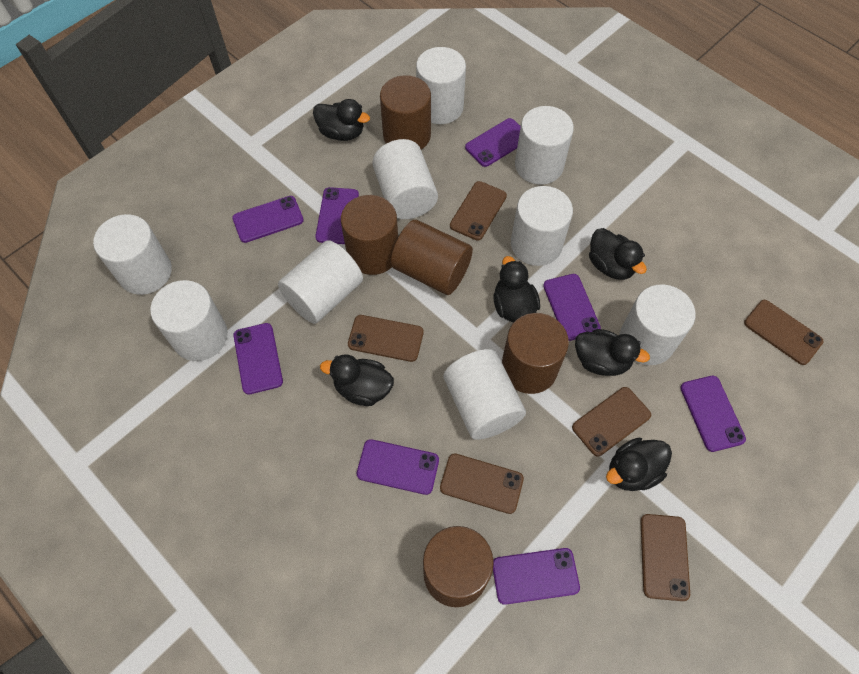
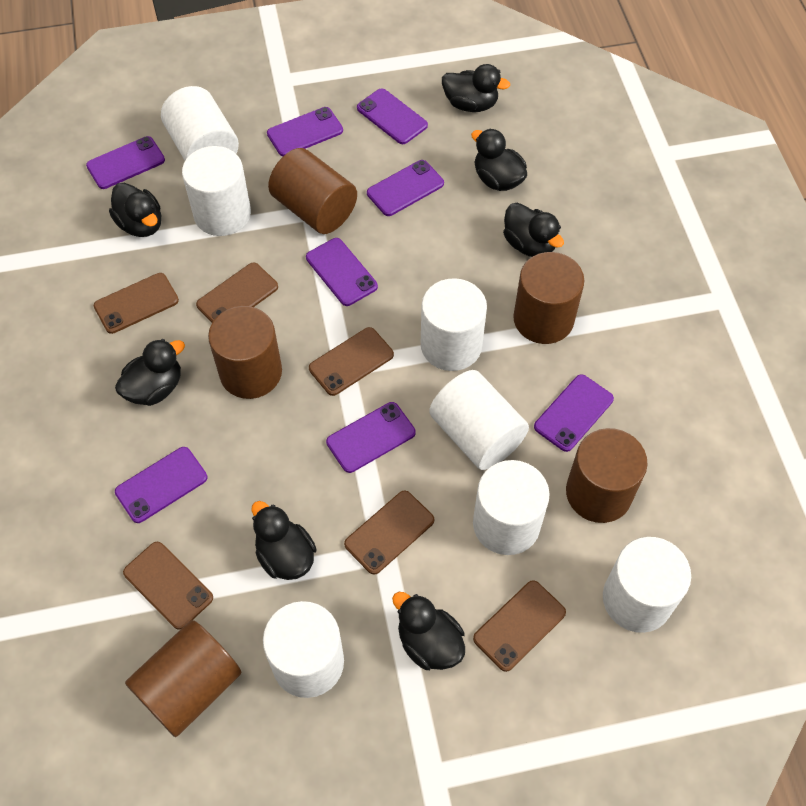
black duck: [313,99,370,141] [320,354,394,406] [493,256,540,322] [575,329,650,376] [589,228,647,280] [606,438,672,491] = 6 -> [109,183,161,237] [115,339,185,406] [251,501,317,580] [392,592,465,670] [442,64,510,112] [471,128,527,191] [503,203,564,257] = 7
white cylinder: [93,214,172,295] [150,280,228,361] [278,240,363,324] [372,139,438,219] [416,47,466,124] [444,349,526,440] [511,186,573,266] [515,106,574,185] [619,284,696,365] = 9 -> [161,86,239,161] [182,146,251,236] [263,601,344,698] [421,278,487,371] [429,370,529,470] [473,460,550,555] [603,537,691,633] = 7

